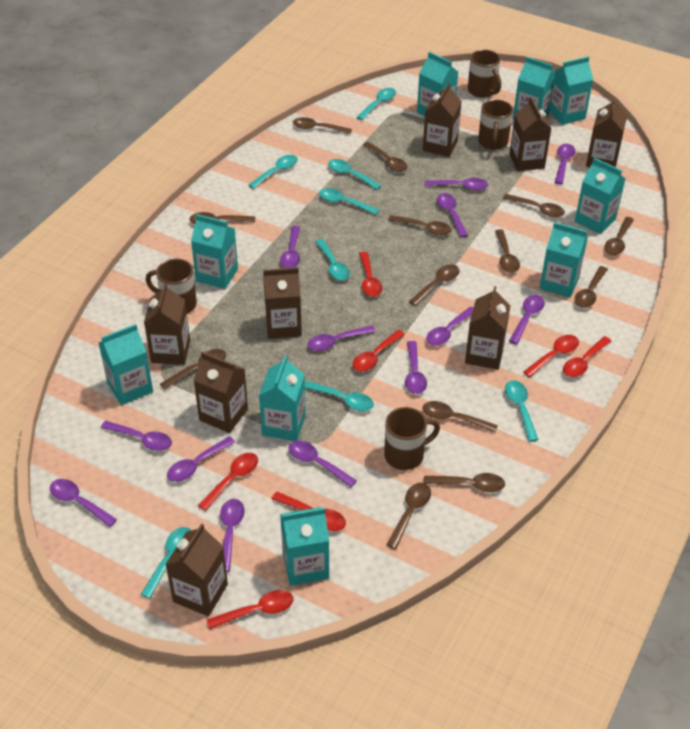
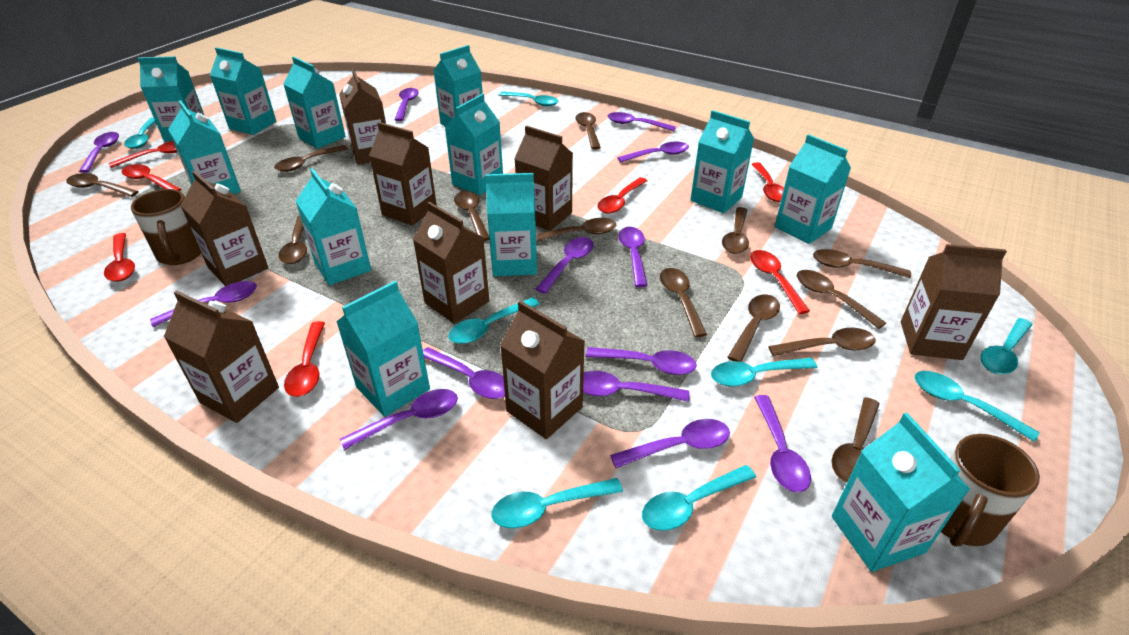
brown mug: [146,259,197,314] [384,407,440,470] [468,50,501,98] [478,99,513,150] = 4 -> [131,189,201,265] [941,434,1040,546] = 2
turquoise carton: [98,324,153,405] [191,214,238,289] [259,355,306,441] [280,507,329,586] [417,52,458,117] [513,57,556,119] [539,222,588,298] [549,56,593,125] [575,158,625,234] = 9 -> [137,56,204,141] [168,100,241,194] [210,47,276,135] [283,57,346,149] [296,168,371,285] [336,281,430,417] [433,45,483,126] [445,94,503,195] [485,173,537,276] [690,110,754,213] [775,134,851,244] [832,413,970,572] = 12

